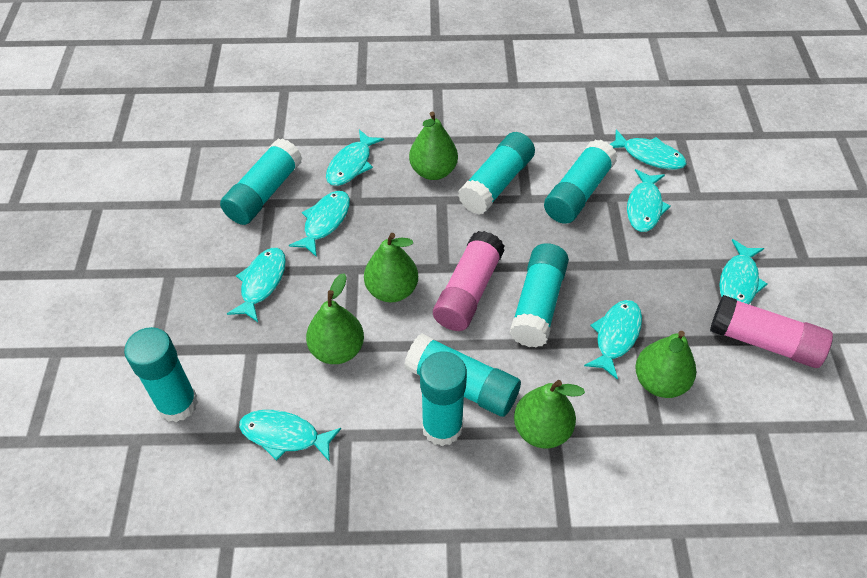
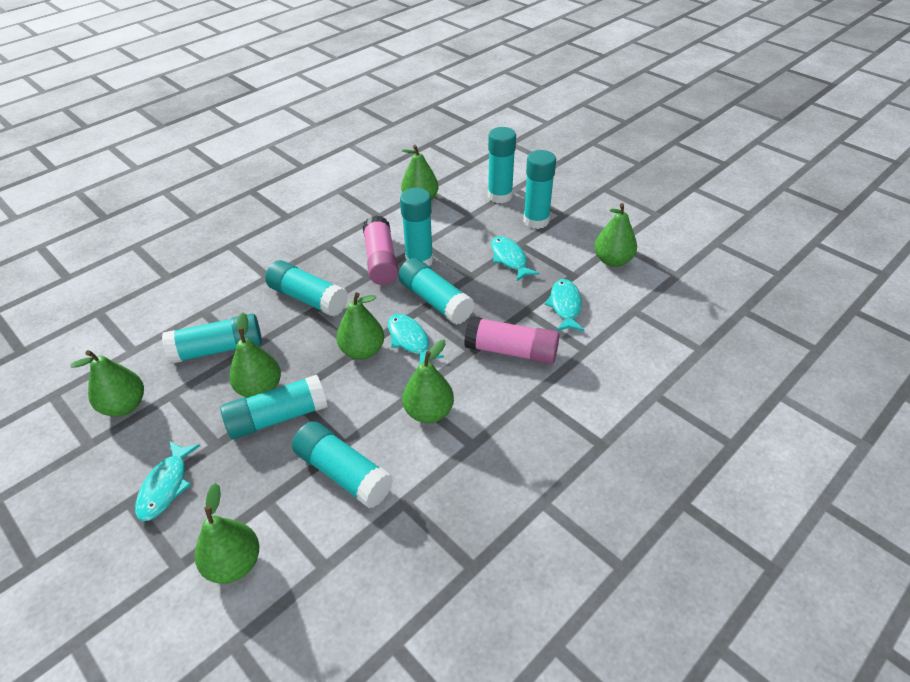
green pear: [306,273,364,364] [364,233,418,302] [409,111,458,180] [514,380,585,449] [635,331,696,398] = 5 -> [70,350,144,417] [195,483,259,584] [229,312,281,398] [337,292,384,360] [401,145,438,200] [402,340,454,423] [594,203,637,267] = 7
turquoise fish: [227,248,286,322] [239,410,341,462] [289,191,350,257] [326,130,384,186] [584,300,642,380] [609,129,687,170] [627,169,671,232] [719,239,767,304] = 8 -> [135,441,200,521] [388,314,444,364] [491,236,539,282] [544,279,585,331] = 4
turquoise glue stick: [124,327,198,422] [220,138,302,225] [404,334,521,417] [420,351,467,446] [458,132,535,215] [509,243,569,348] [544,140,617,224] = 7 -> [162,314,262,364] [220,375,328,439] [265,260,348,317] [292,421,393,508] [398,258,474,325] [400,188,434,266] [488,127,516,203] [523,150,556,229] = 8

